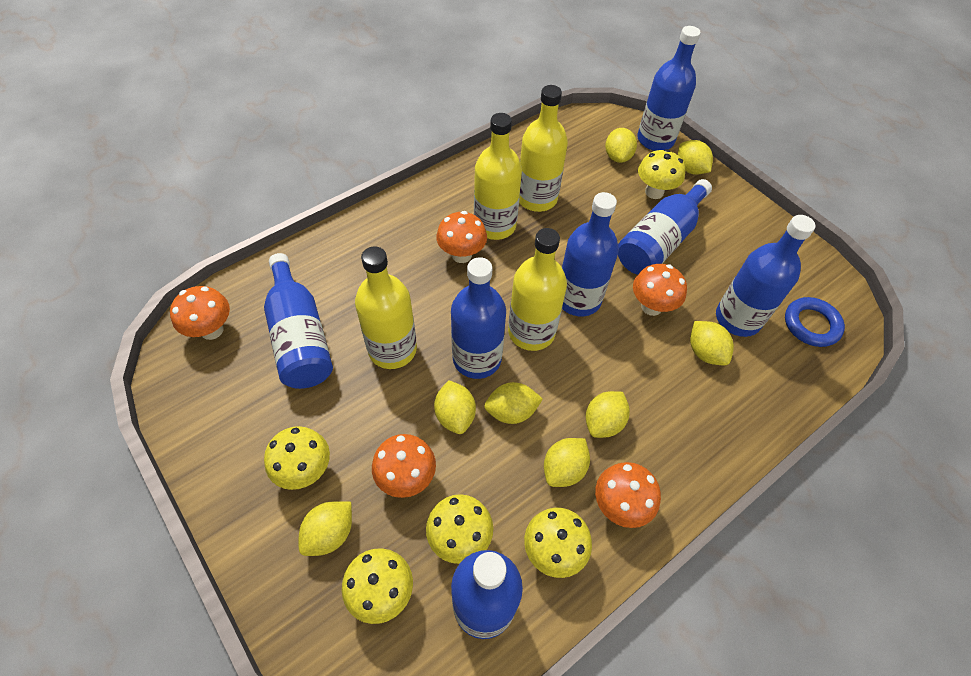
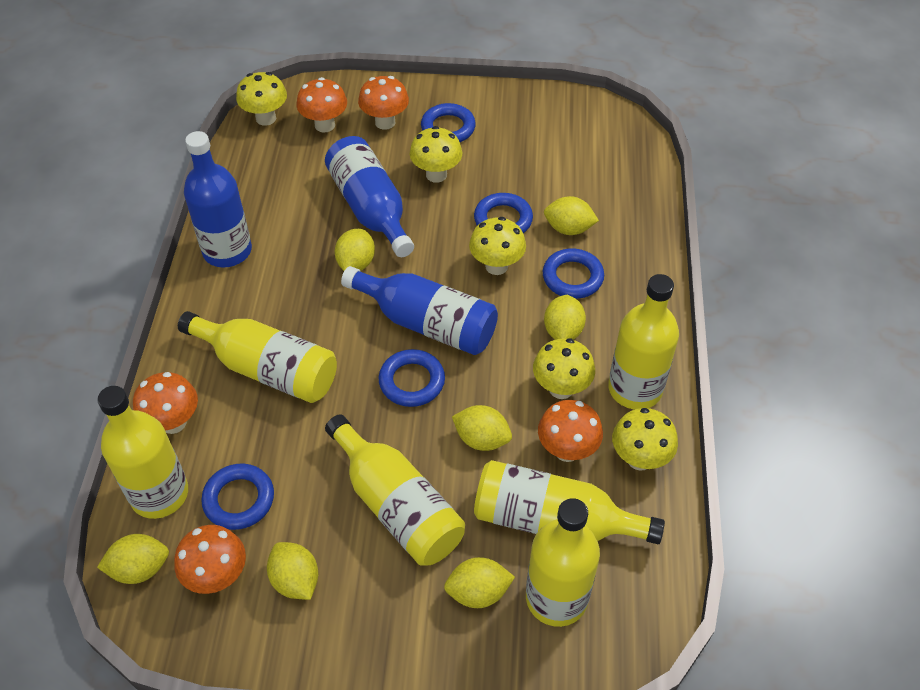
blue bottle: [264,253,333,389] [451,257,506,379] [451,550,523,639] [562,192,619,316] [618,179,712,275] [637,26,701,151] [716,215,815,337] = 7 -> [184,131,252,268] [325,136,414,257] [341,266,498,355] = 3
blue ring: [785,297,845,347] = 1 -> [201,464,274,530] [379,349,445,407] [421,103,476,142] [474,193,533,233] [543,248,604,299] = 5
yellow bottle: [355,246,417,369] [474,113,522,240] [508,228,567,351] [519,85,568,212] = 4 -> [97,386,188,519] [178,311,337,403] [325,414,465,566] [474,460,665,544] [526,498,600,627] [608,274,679,409] = 6
yellow lemon: [299,501,352,556] [434,380,476,434] [484,382,543,424] [544,438,590,487] [586,391,630,438] [605,128,637,163] [678,140,713,175] [690,321,734,366] = 8 -> [97,534,169,584] [267,542,318,600] [335,229,375,271] [444,557,515,608] [452,405,512,451] [544,196,599,235] [544,295,586,340] = 7

